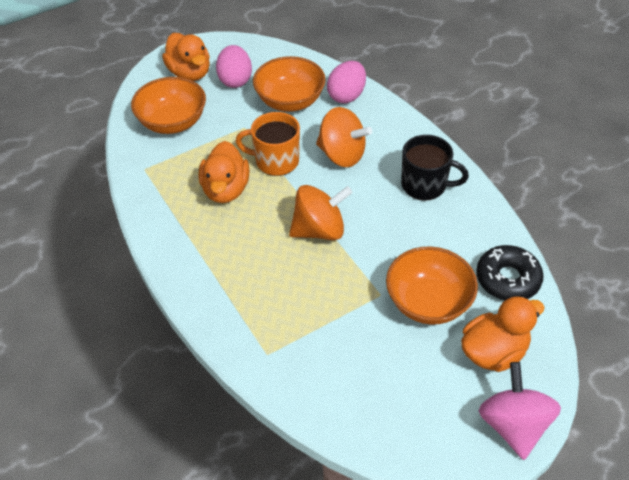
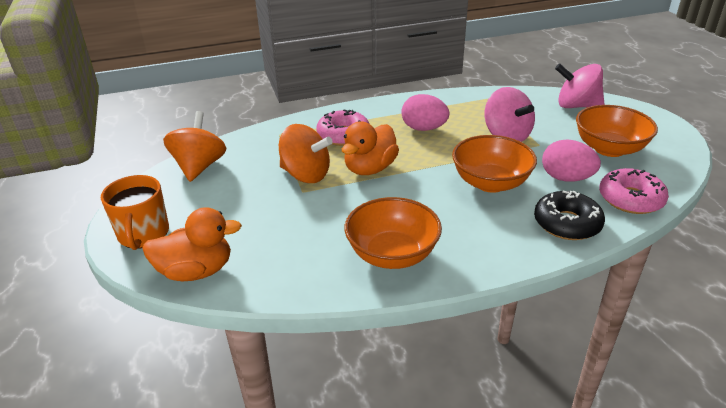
black mug: [401,135,469,201] = 1 -> none = 0
orange duck: [162,33,210,81] [199,141,249,203] [461,296,545,372] = 3 -> [142,207,242,281] [342,121,399,175] = 2
pink donut: none = 0 -> [316,109,369,146] [599,168,669,214] = 2
pink spinning top: [479,362,561,460] = 1 -> [485,87,535,142] [555,63,605,108] = 2

